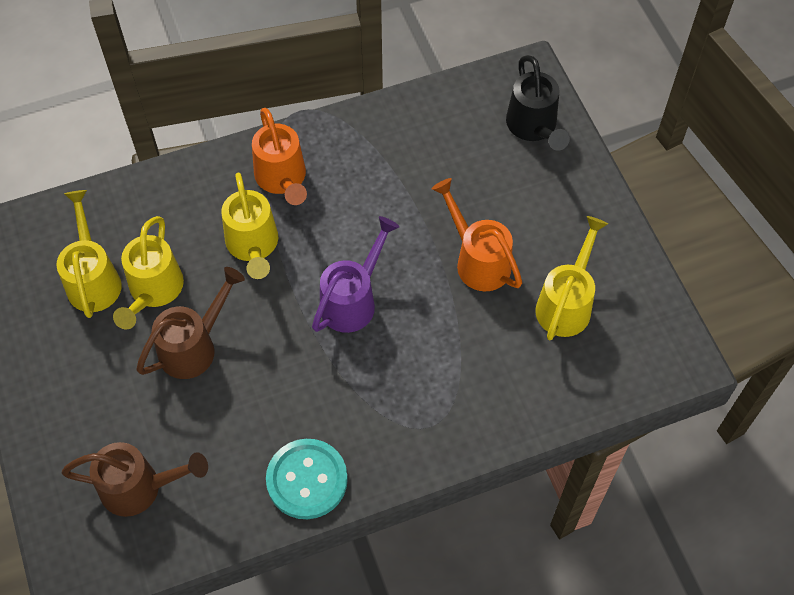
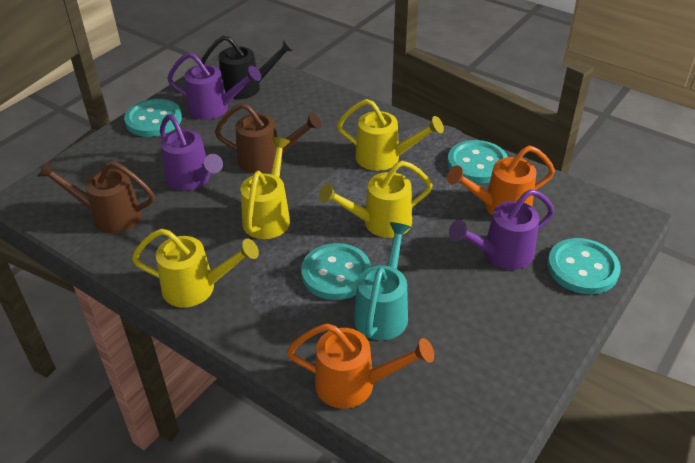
purple watering can: [312,216,400,333] = 1 -> [160,114,223,191] [167,52,261,120] [449,189,554,270] = 3
turquoise button: [266,439,348,519] = 1 -> [124,99,182,137] [301,243,371,300] [447,140,508,183] [547,238,621,294] = 4
turquoise watering can: none = 0 -> [354,222,411,340] = 1

